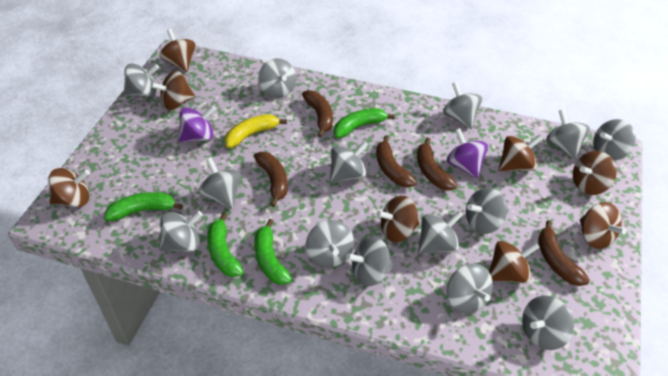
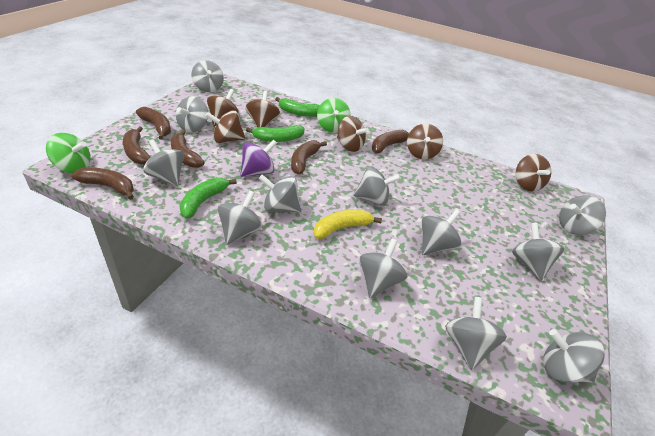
brown banana: [254,152,288,207] [302,90,333,137] [376,135,417,188] [417,137,457,191] [538,220,590,286] = 5 -> [72,167,134,200] [123,126,150,165] [136,107,171,140] [171,130,204,168] [291,140,327,174] [372,130,409,153] = 6
brown spinning top: [48,168,90,207] [151,71,195,110] [160,29,195,72] [376,196,420,242] [489,241,540,284] [498,134,543,172] [573,151,617,195] [580,202,627,249] = 8 -> [206,110,246,143] [207,89,240,127] [246,91,280,128] [337,116,369,152] [407,124,443,159] [516,154,551,192] = 6
green banana: [104,192,183,221] [207,212,244,277] [254,219,292,285] [334,108,395,138] = 4 -> [179,177,237,219] [246,125,305,142] [275,97,320,117] = 3
green spinning top: none = 0 -> [46,133,91,174] [317,98,351,132] = 2
grey spinning top: [124,63,159,97] [159,211,203,252] [199,157,241,209] [259,58,296,98] [306,220,354,267] [330,141,368,183] [346,237,393,286] [418,211,463,254] [443,82,482,129] [447,264,493,314] [466,188,507,234] [522,296,574,350] [547,109,590,159] [593,119,636,161] = 14 -> [143,140,184,186] [176,96,208,132] [191,60,224,92] [218,191,262,245] [259,174,301,212] [353,166,401,206] [359,239,407,298] [421,209,461,255] [445,297,507,370] [512,223,564,281] [543,329,605,383] [559,196,606,235] = 12
purple spinning top: [178,106,216,142] [447,128,488,179] = 2 -> [240,140,277,177] = 1

